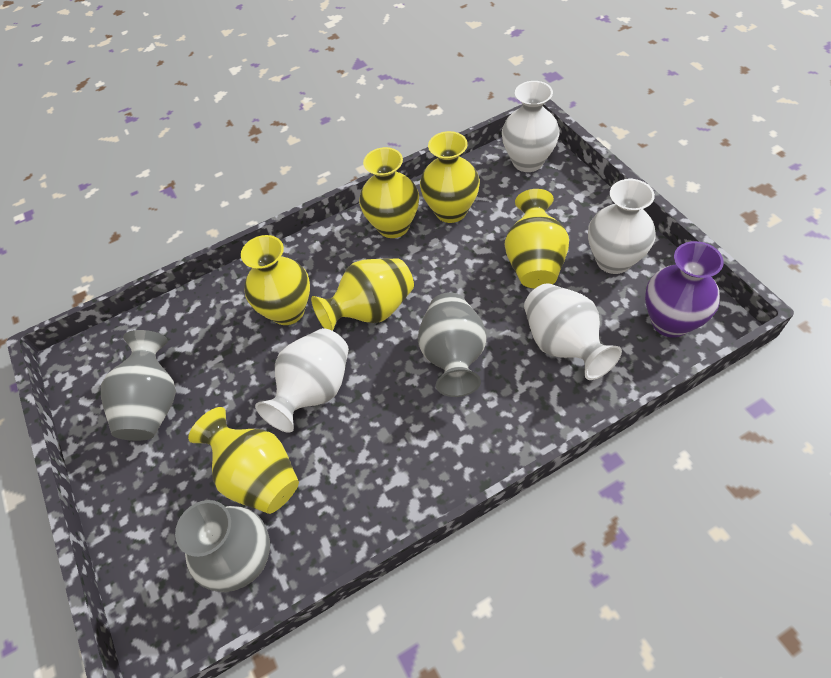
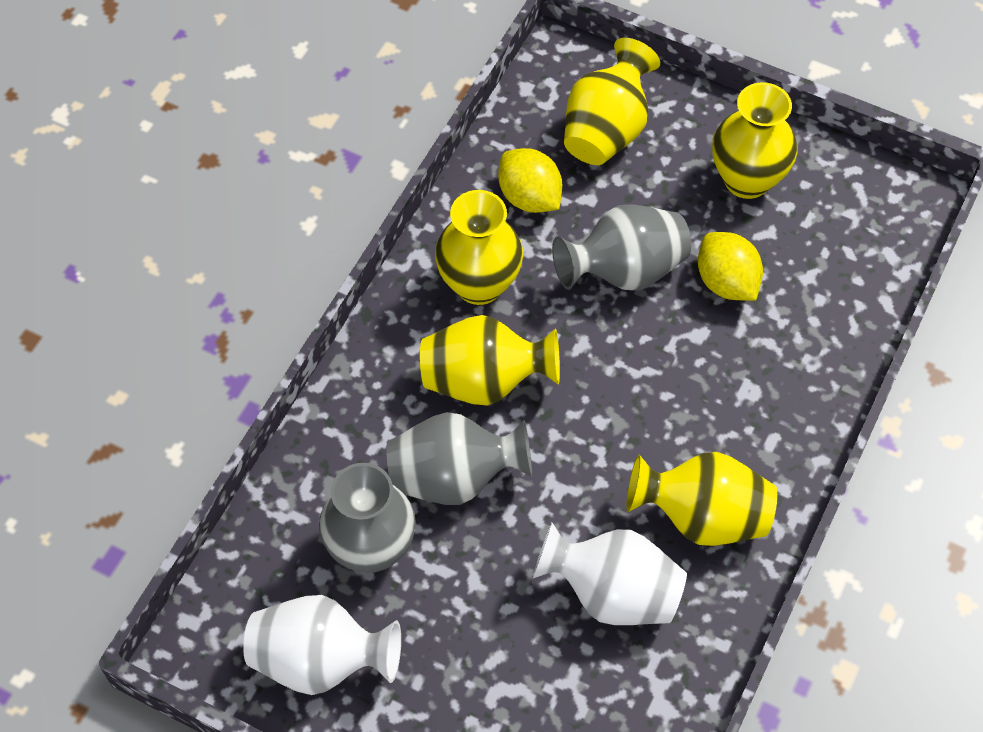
purple vase: [645,241,724,338] = 1 -> none = 0
white vase: [255,328,349,433] [502,81,560,172] [524,283,622,380] [588,179,655,274] = 4 -> [243,595,401,695] [532,522,687,625] = 2
yellow lemon: none = 0 -> [498,148,562,213] [698,232,763,301] = 2
yellow vase: [188,407,299,514] [241,235,310,325] [311,258,414,331] [359,147,419,238] [420,131,480,223] [505,189,569,288] = 6 -> [420,315,560,406] [435,190,523,305] [564,38,660,165] [626,452,777,546] [712,82,797,199] = 5

